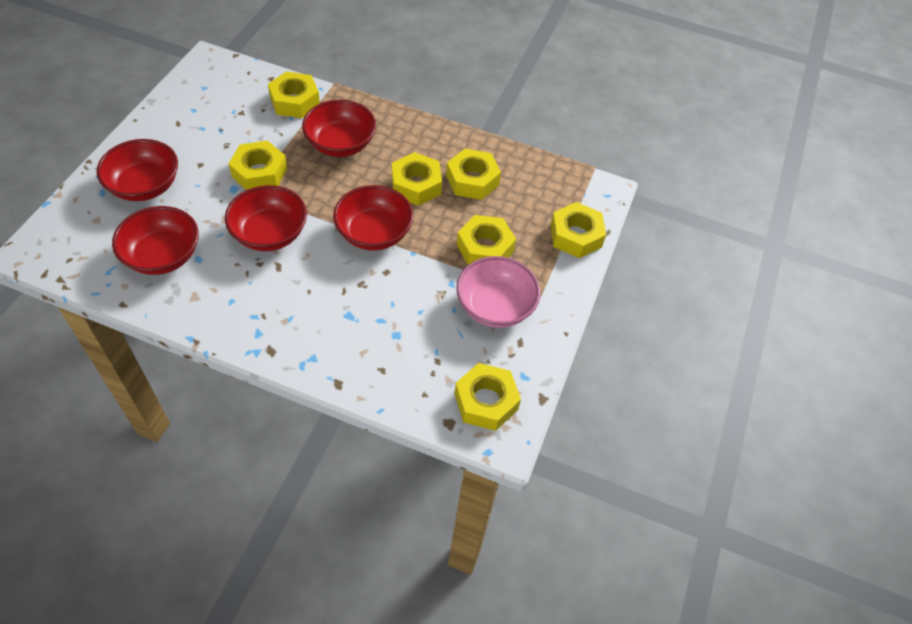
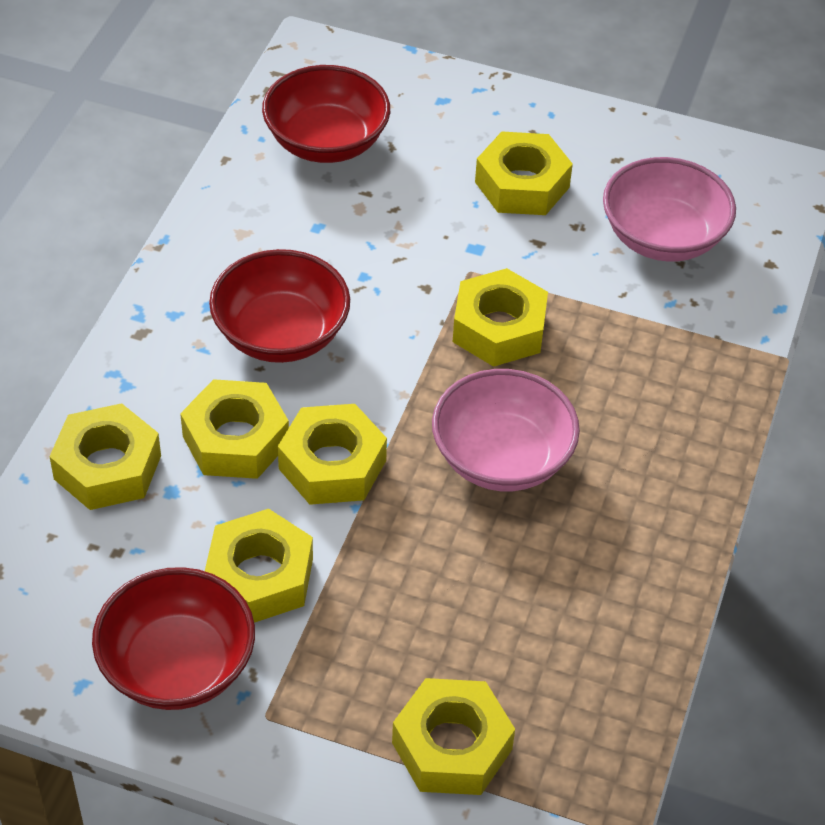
pink bowl: [456,256,541,328] = 1 -> [432,369,580,491] [603,157,736,262] = 2
red bowl: [97,139,178,201] [112,206,199,275] [225,185,307,251] [302,100,376,157] [333,185,414,251] = 5 -> [92,567,255,710] [209,249,350,363] [262,65,390,163] = 3

